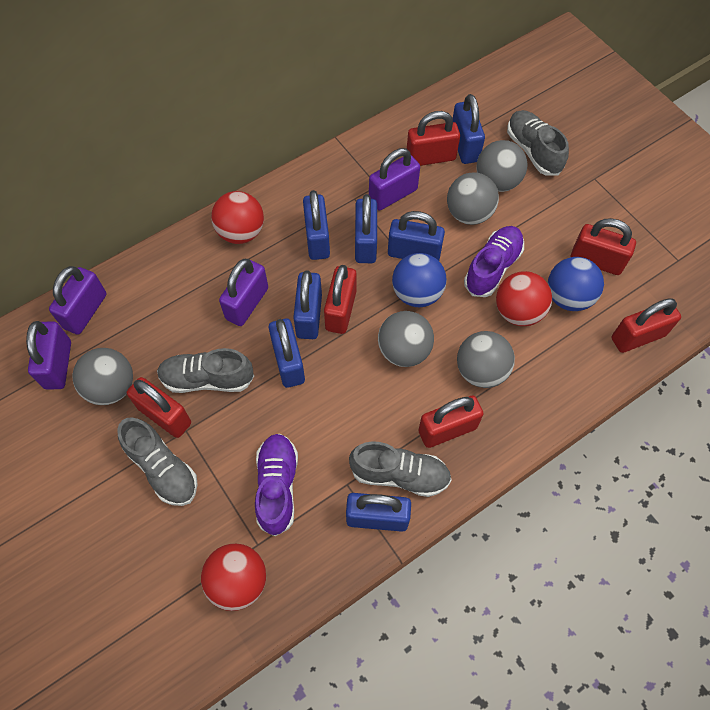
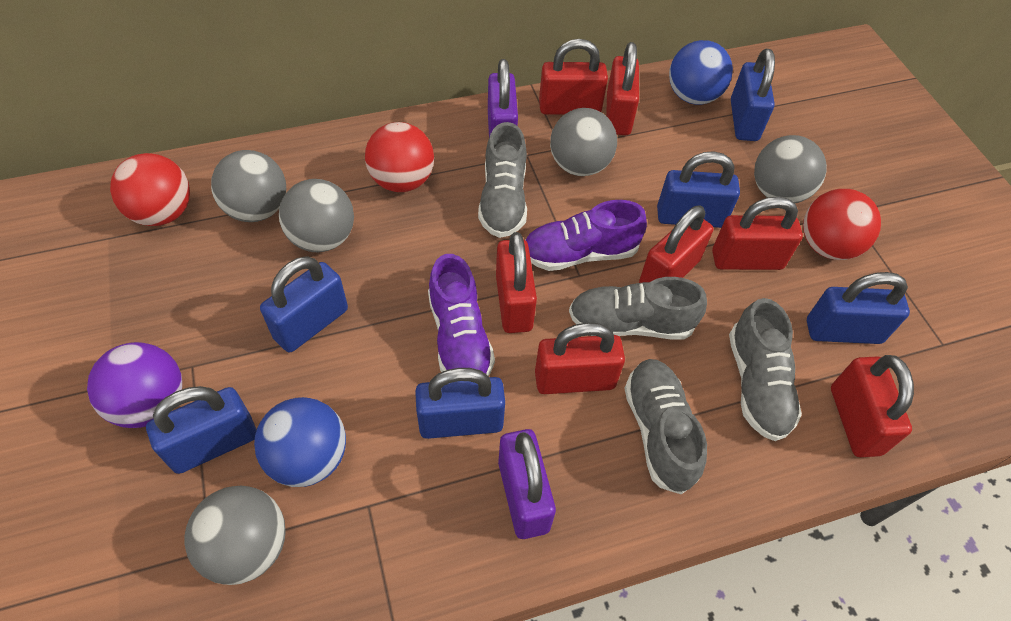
blue padlock: [269,319,305,388] [293,270,322,339] [303,190,330,260] [346,493,411,532] [355,194,377,263] [388,211,445,261] [453,94,485,164] = 7 -> [146,386,257,474] [260,257,348,352] [415,368,505,439] [657,151,740,228] [731,49,775,141] [807,272,910,344] = 6
purple ball: none = 0 -> [87,342,182,428] = 1
purple padlock: [26,321,71,390] [49,266,106,335] [219,259,268,326] [369,148,420,211] = 4 -> [488,59,518,137] [498,429,556,539] = 2
red padlock: [127,377,191,438] [324,265,357,334] [407,111,460,166] [418,396,484,448] [571,218,636,275] [612,298,681,353] = 6 -> [496,232,537,333] [535,323,625,394] [539,39,608,115] [606,42,639,135] [639,206,713,283] [712,196,803,270] [831,355,914,457] = 7

